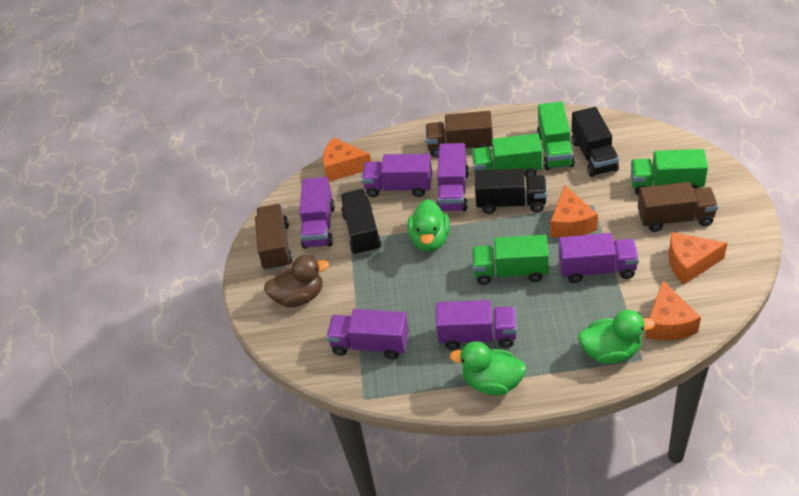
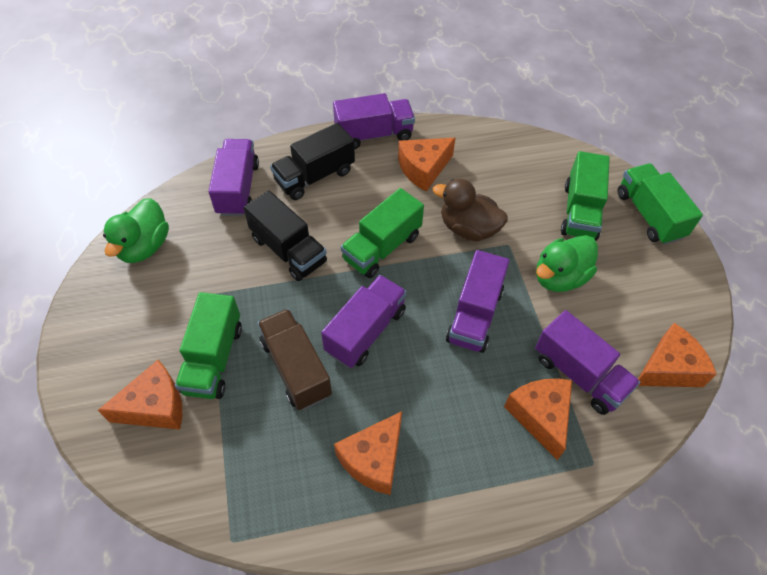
black truck: [340,189,382,256] [475,168,547,214] [572,107,619,177] = 3 -> [244,190,327,281] [270,123,355,200] = 2
brown truck: [255,204,293,271] [426,111,493,157] [638,182,718,232] = 3 -> [257,309,332,410] = 1
green duck: [408,199,450,252] [450,341,526,396] [578,310,655,364] = 3 -> [103,198,169,263] [536,235,598,292] = 2
orange cheese: [323,137,371,182] [550,185,598,238] [645,281,701,341] [668,232,727,284] = 4 -> [98,360,182,430] [334,411,402,495] [398,138,455,192] [504,379,572,460] [638,323,717,387] = 5
purple truck: [299,177,335,248] [326,309,409,359] [362,154,432,197] [436,143,469,212] [436,300,517,350] [559,233,639,283] = 6 -> [208,139,259,216] [321,275,407,368] [333,93,415,149] [446,250,509,353] [535,310,640,415] = 5

